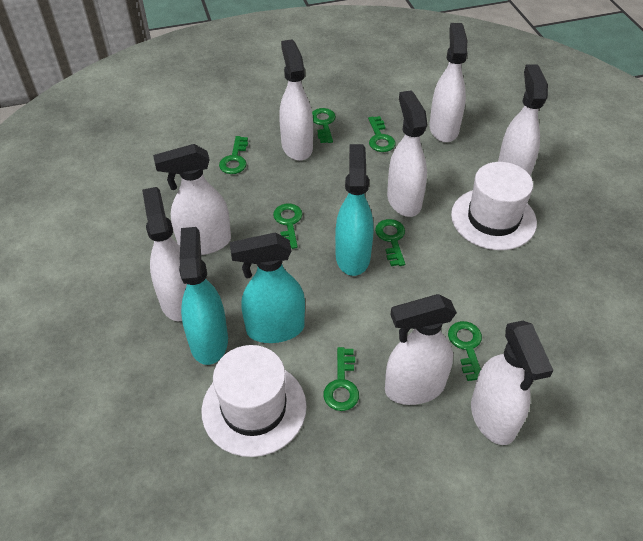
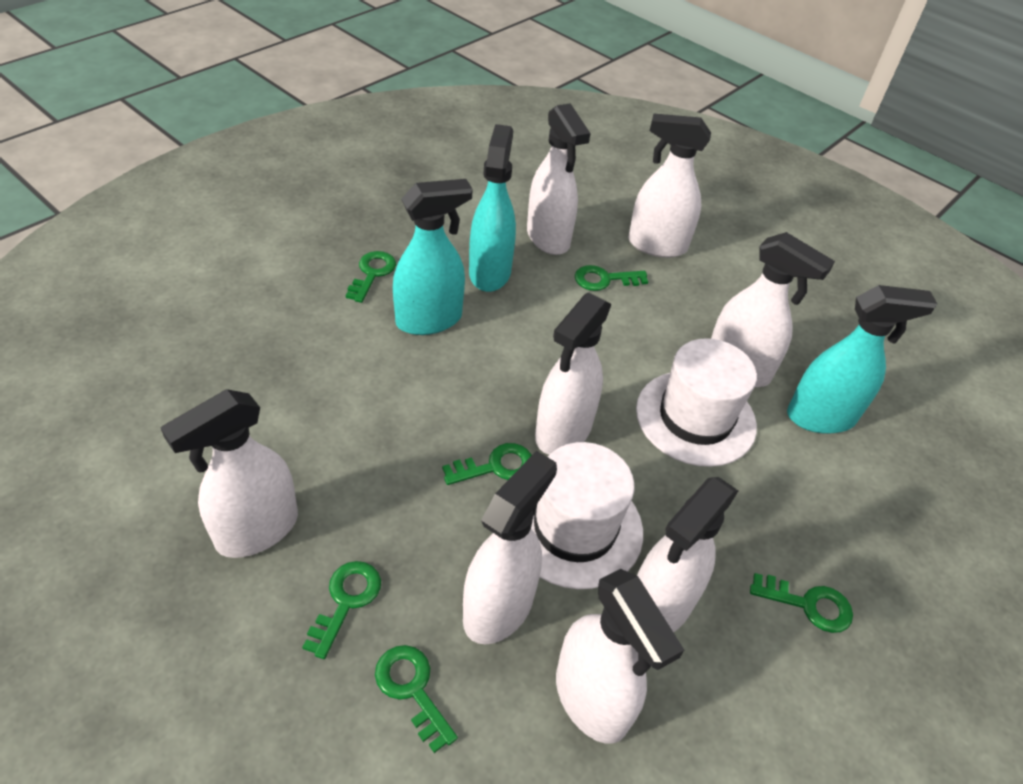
green key: [219,136,248,174] [273,204,303,249] [312,108,336,143] [324,347,359,411] [368,116,396,152] [375,219,405,266] [448,321,482,381] = 7 -> [302,561,381,659] [346,251,396,303] [375,645,458,753] [442,443,532,485] [575,265,648,291] [750,573,853,633] = 6

